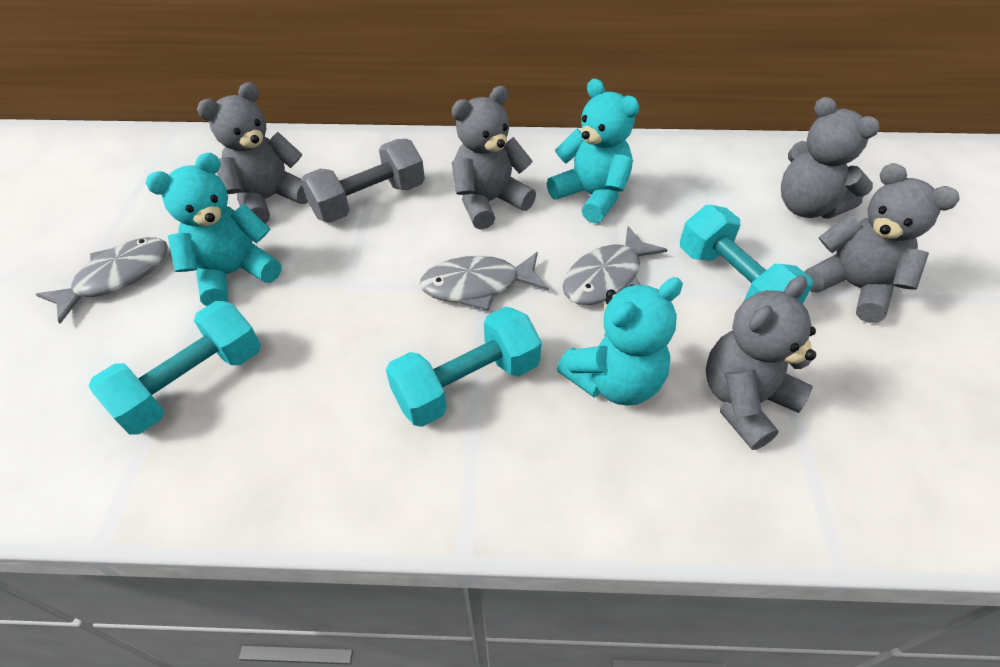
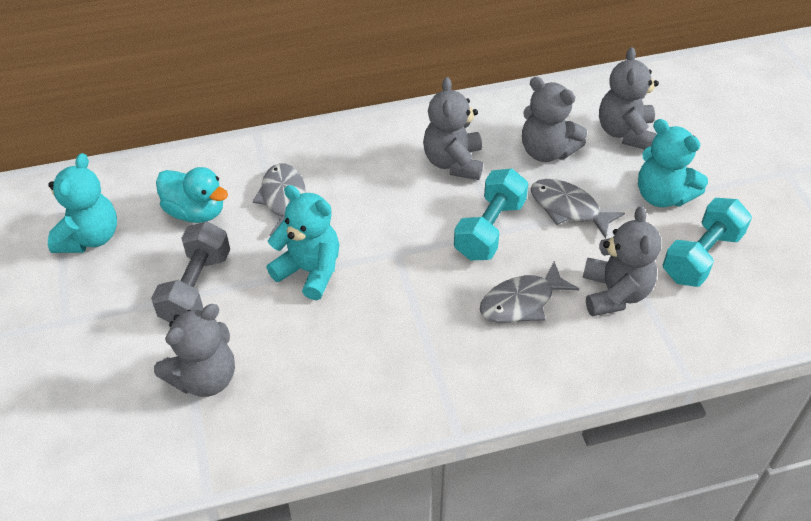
turquoise duck: none = 0 -> [156,167,228,223] = 1
turquoise dumbbell: [89,301,261,435] [386,307,542,427] [680,205,813,304] = 3 -> [454,169,529,260] [663,198,752,287] = 2

